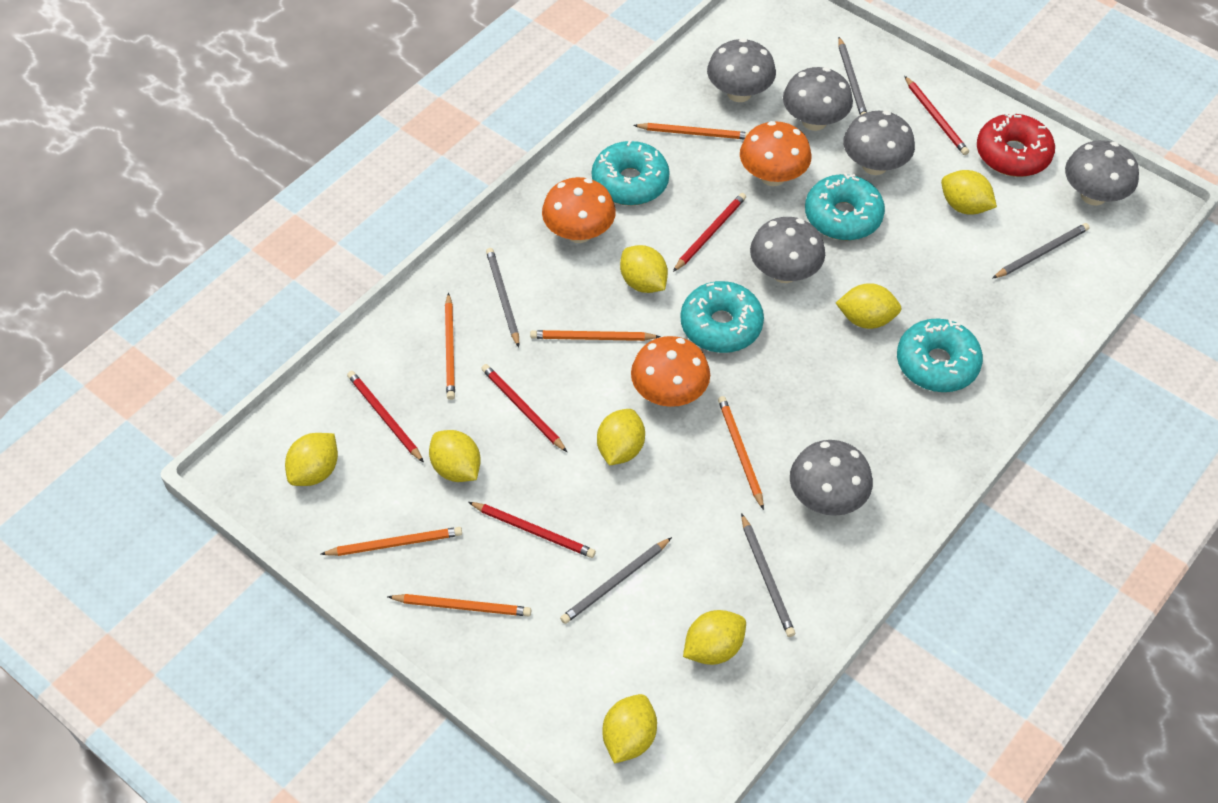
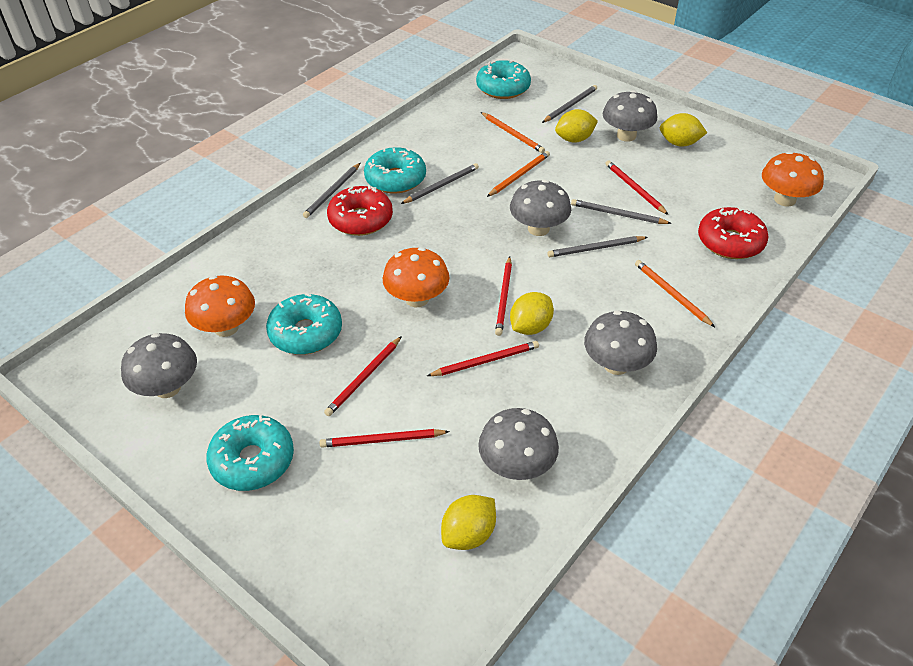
grey mushroom: [707,38,776,102] [750,217,825,283] [783,67,853,131] [790,440,873,516] [843,111,915,175] [1065,140,1139,206] = 6 -> [121,333,197,398] [478,408,559,480] [510,180,571,236] [584,310,657,375] [603,90,657,142] = 5
orange pencil: [321,527,462,556] [388,594,531,616] [445,293,455,400] [530,330,661,341] [633,123,749,139] [718,396,764,510] = 6 -> [481,112,545,153] [487,151,550,197] [635,260,715,327] = 3
red donut: [977,112,1055,177] = 1 -> [327,185,393,236] [698,207,769,259] = 2
yellow lemon: [285,433,338,486] [429,430,481,482] [597,409,645,465] [602,694,657,764] [620,245,668,293] [683,610,746,665] [836,283,901,329] [941,170,997,215] = 8 -> [441,495,496,550] [510,292,554,335] [555,109,598,143] [660,113,707,147] = 4

